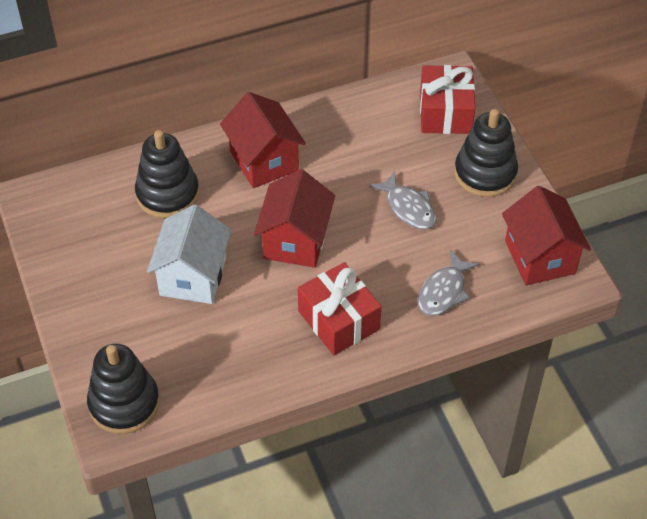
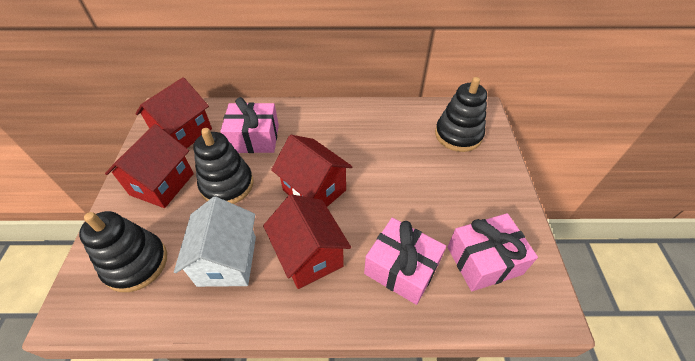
grey fish: [369,171,437,230] [418,250,480,316] = 2 -> none = 0
pink gift: none = 0 -> [220,97,279,153] [364,218,446,305] [448,213,538,291] = 3
red gift: [298,262,381,355] [420,65,475,134] = 2 -> none = 0
red house: [220,92,306,188] [254,169,335,268] [502,186,591,286] = 3 -> [105,124,194,208] [135,77,212,148] [263,194,351,289] [271,135,353,207] = 4

